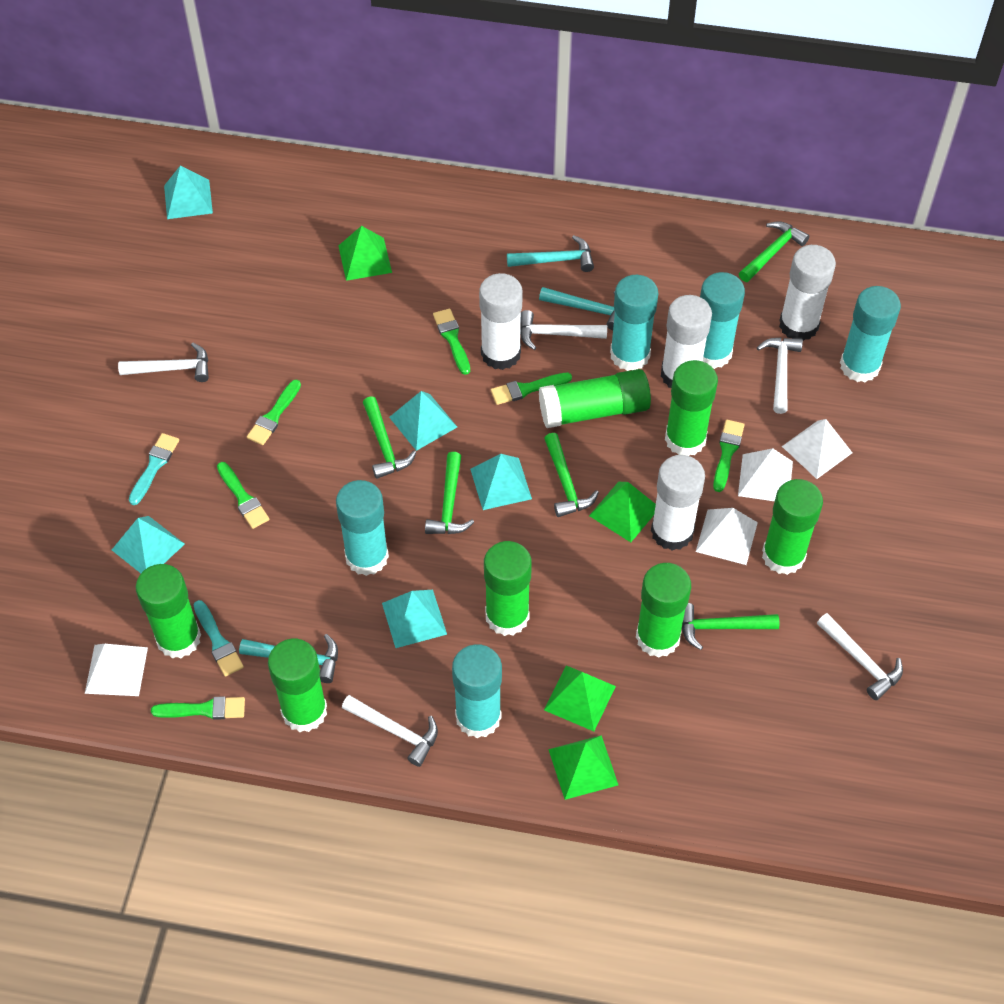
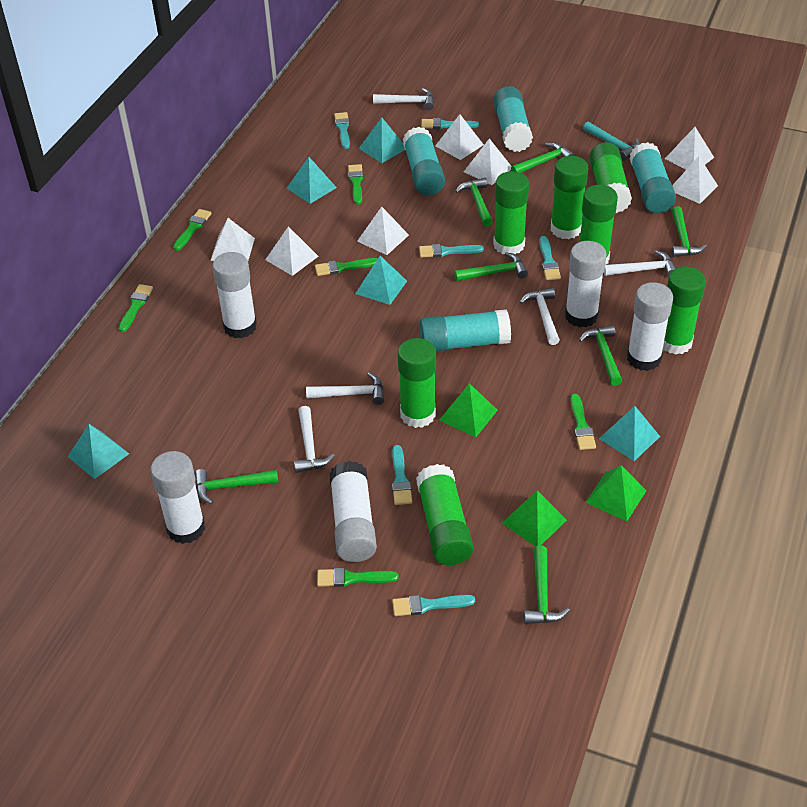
green hammer: [363,396,416,479] [425,452,474,534] [544,433,599,517] [682,603,779,650] [739,221,809,282] = 5 -> [195,469,278,504] [454,252,528,281] [455,178,493,227] [511,142,574,173] [524,546,570,624] [579,325,622,386] [671,206,707,257] = 7
green pyramid: [338,226,392,281] [544,666,616,731] [548,735,618,800] [589,482,656,542] = 4 -> [439,383,498,437] [502,491,567,547] [585,465,647,521] = 3
turquoise brush: [129,433,179,505] [194,600,244,677] = 2 -> [334,112,350,149] [392,445,412,505] [392,595,475,616] [419,244,484,257] [421,118,479,129] [539,236,561,280] = 6
turquoise glue stick: [336,480,389,576] [452,644,502,738] [610,275,658,371] [700,272,745,369] [840,286,901,382] = 5 -> [403,127,445,196] [419,309,511,352] [493,86,533,152] [630,142,676,213] = 4
turquoise hammer: [239,634,338,683] [507,235,594,272] [539,287,615,330] = 3 -> [583,121,640,161] = 1
white glue stick: [479,273,523,370] [651,455,705,551] [661,295,712,388] [779,245,836,341] = 4 -> [151,451,205,544] [212,252,257,338] [329,461,377,562] [565,241,607,327] [627,282,673,371] = 5
white pyramid: [85,644,148,696] [696,508,758,565] [738,448,793,501] [782,419,852,479] = 4 -> [210,218,255,261] [265,226,319,276] [357,207,409,255] [435,114,484,160] [464,138,511,185] [665,127,714,170] [672,156,718,204] = 7

